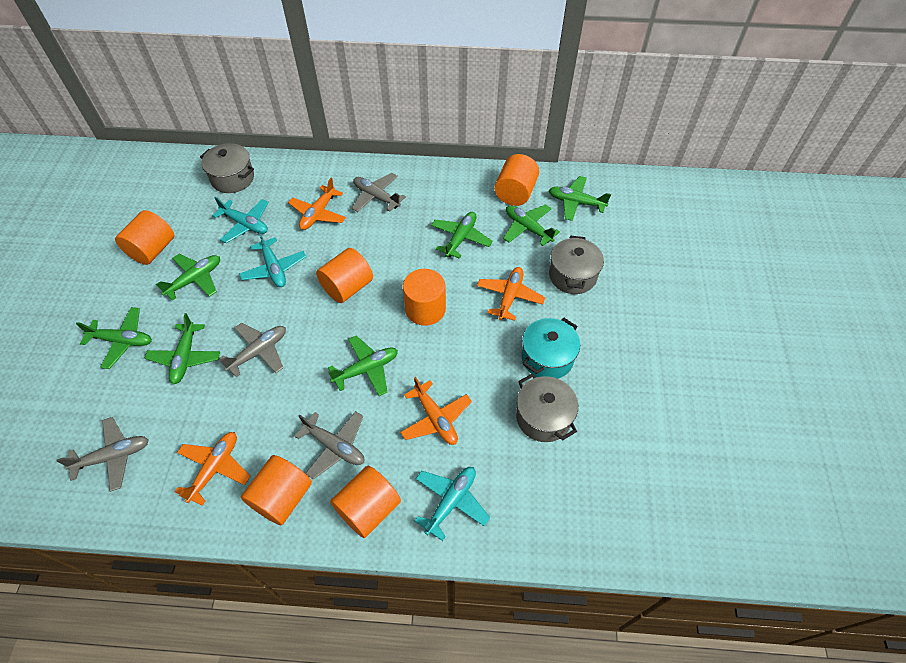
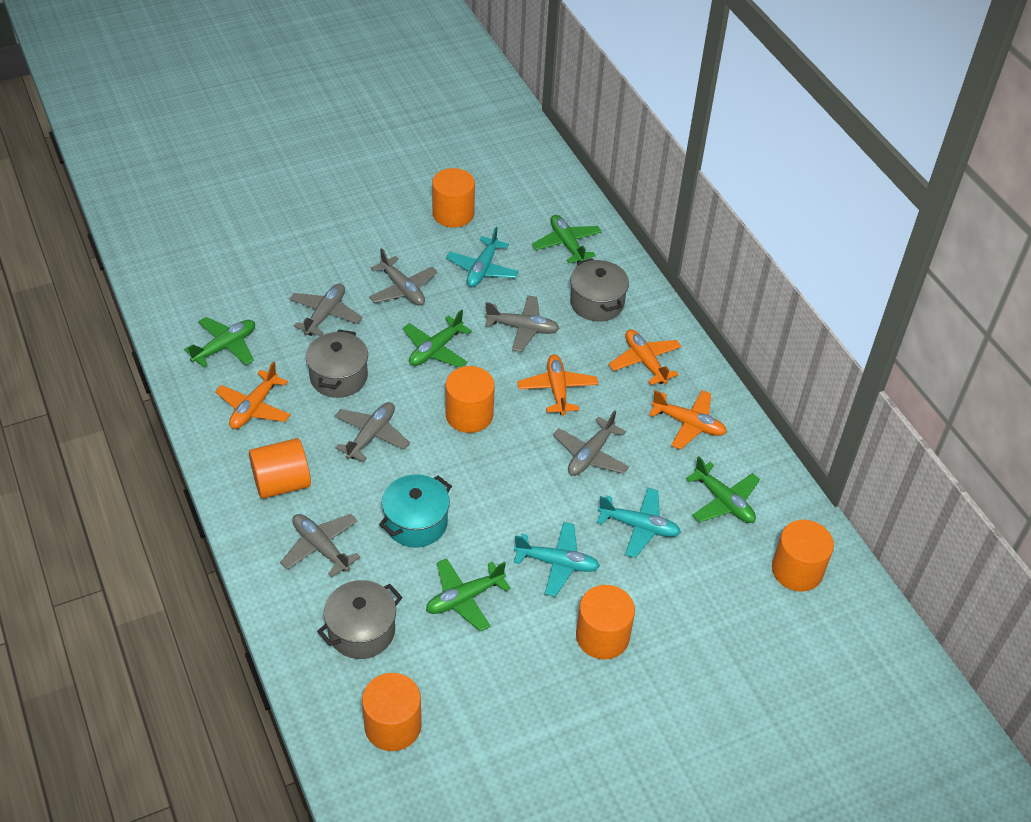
green plane: [76,307,152,369] [145,313,220,384] [156,254,220,300] [328,335,398,396] [431,212,493,259] [503,204,560,246] [549,176,611,221] = 7 -> [184,317,255,368] [403,310,472,367] [426,558,511,631] [532,215,602,263] [686,456,760,523] = 5
grey plane: [57,417,149,492] [220,323,286,377] [295,411,364,479] [352,173,406,212] = 4 -> [280,514,360,577] [289,283,362,336] [334,402,410,462] [369,248,437,306] [485,295,560,352] [553,410,629,476] = 6

